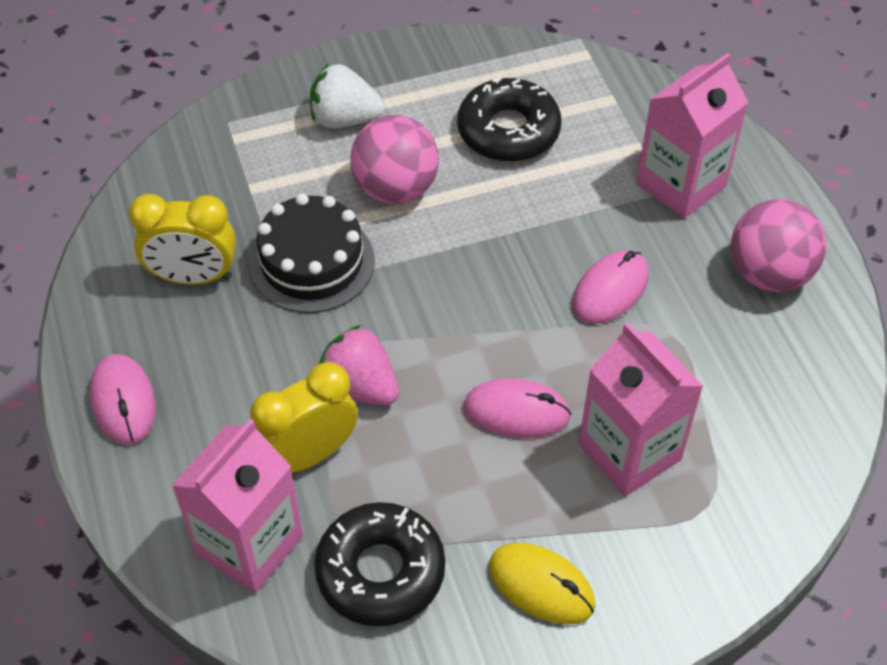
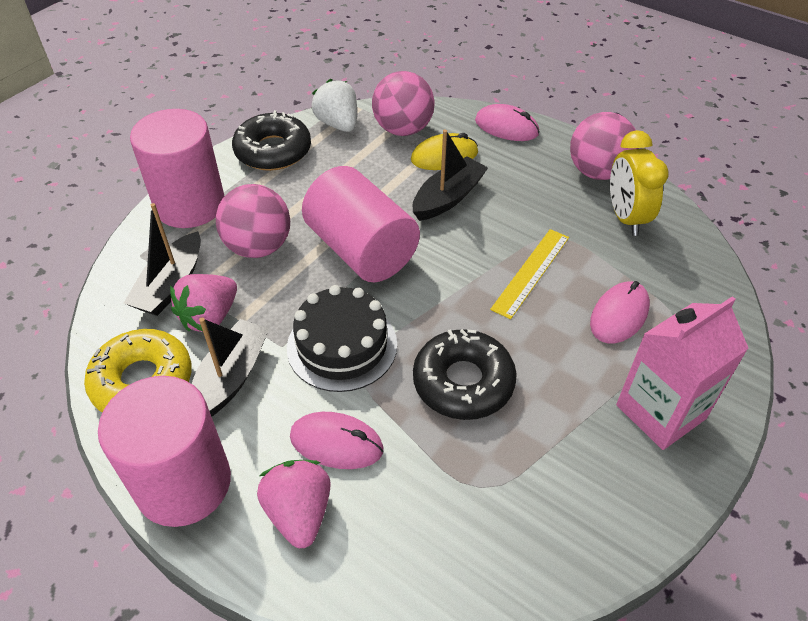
black boat: none = 0 -> [124,203,201,316] [192,317,269,417] [413,129,488,221] = 3
pink ball: [350,115,439,204] [731,199,826,292] = 2 -> [216,184,290,258] [372,71,434,136] [570,112,639,180] = 3
pink carton: [172,419,303,594] [579,322,703,497] [636,53,749,219] = 3 -> [616,296,749,450] = 1
pink cylinder: none = 0 -> [98,376,231,527] [130,109,225,228] [302,166,420,282] = 3
pink strawberry: [319,325,399,406] = 1 -> [170,274,237,332] [257,460,331,548] = 2
yellow clock: [129,194,236,285] [251,362,358,473] = 2 -> [610,130,669,236] = 1
yellow donut: none = 0 -> [84,329,192,413] = 1
yellow ruler: none = 0 -> [490,229,569,319] = 1

